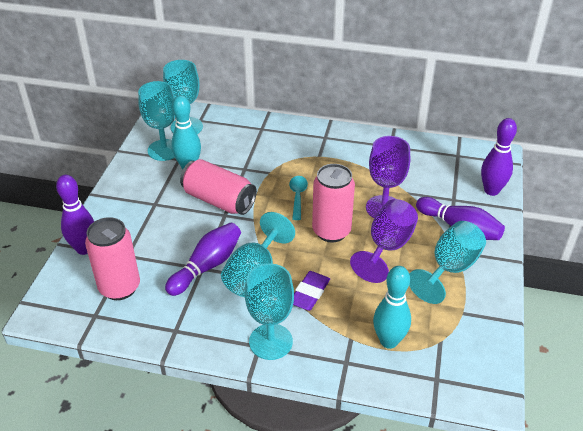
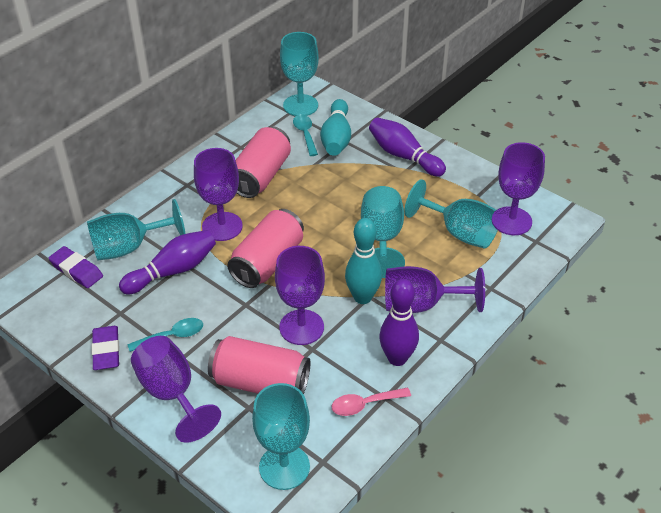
pink spoon: none = 0 -> [332,388,411,416] = 1
purple bowling pin: [56,175,94,255] [165,223,241,296] [416,197,505,240] [481,118,517,196] = 4 -> [119,230,216,294] [369,117,446,177] [379,279,419,366] = 3
purple eraser: [293,271,330,311] = 1 -> [49,246,103,288] [91,326,120,370] = 2
purple goblet: [350,199,418,283] [366,136,410,218] = 2 -> [131,336,221,443] [194,148,243,241] [275,246,325,345] [385,266,485,313] [497,142,545,235] = 5
turquoise spoon: [289,176,308,220] = 1 -> [127,318,203,352] [293,114,318,156] = 2

